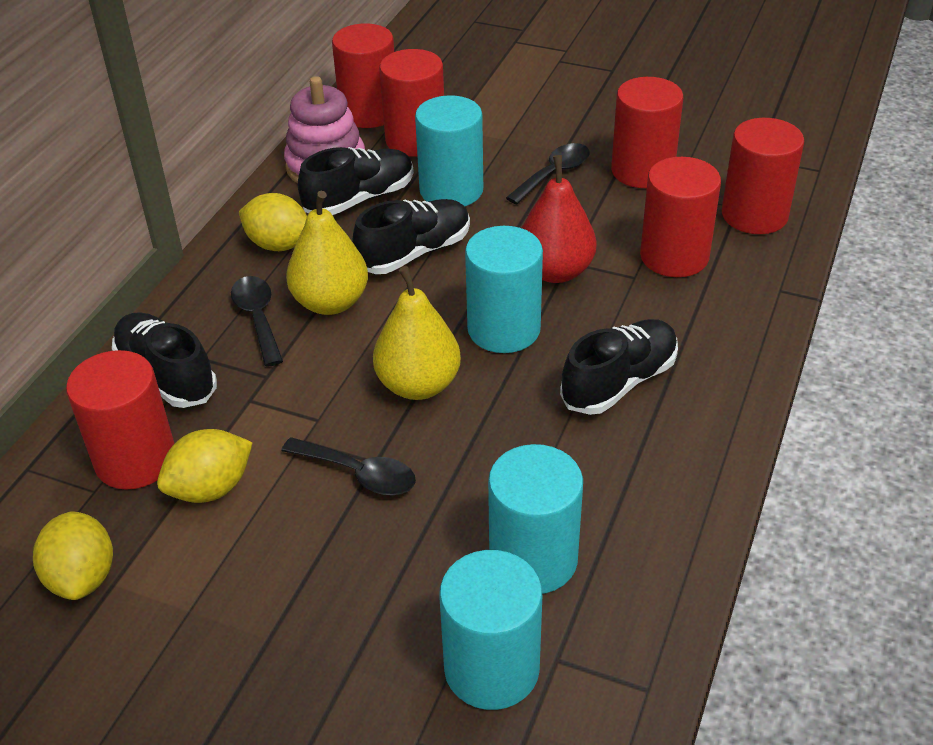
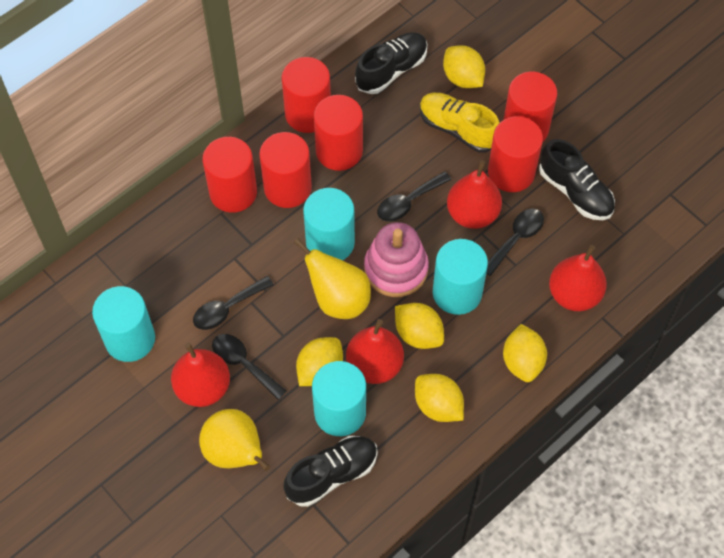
black shoe: [112,312,217,408] [298,147,414,215] [352,199,470,274] [560,319,678,415] = 4 -> [283,436,378,507] [355,32,427,94] [539,139,615,220] = 3
black spoon: [231,276,283,367] [281,437,416,496] [506,143,590,204] = 3 -> [193,276,274,330] [212,334,287,400] [377,171,451,222] [486,209,544,276] = 4
red pear: [522,155,596,283] = 1 -> [171,343,230,407] [346,319,404,384] [447,160,502,229] [549,245,607,311] = 4
yellow lemon: [33,511,113,600] [157,429,253,503] [239,193,307,251] = 3 -> [296,337,343,386] [395,303,444,349] [415,374,464,422] [443,45,485,88] [503,324,547,382] = 5
yellow shoe: none = 0 -> [420,93,500,153] = 1

